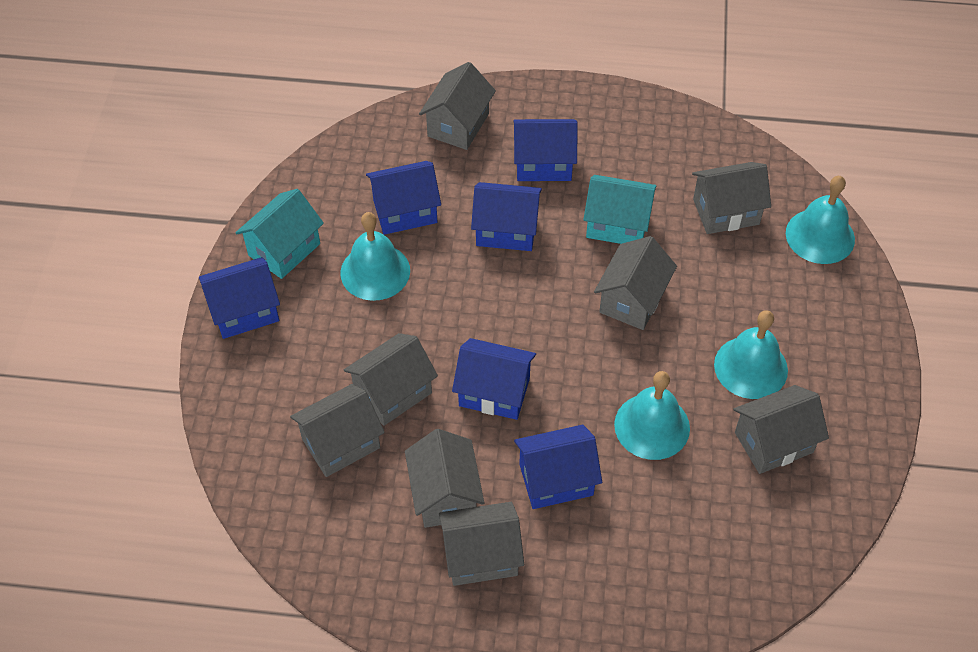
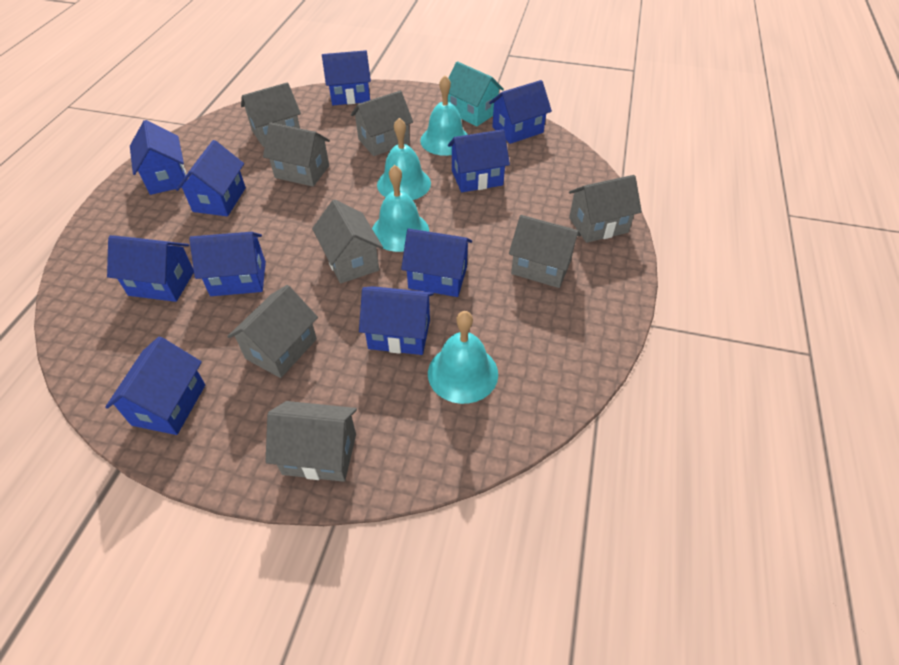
blue house: [199,257,280,339] [366,161,441,235] [452,338,536,420] [471,182,542,251] [513,119,578,181] [514,425,602,509] = 6 -> [105,336,205,435] [107,235,194,302] [130,120,187,195] [176,140,246,216] [189,232,266,296] [322,50,371,105] [359,286,434,355] [401,228,472,297] [448,129,510,192] [489,80,552,144] = 10
turquoise house: [235,189,324,279] [583,175,657,244] = 2 -> [448,61,504,126] = 1

